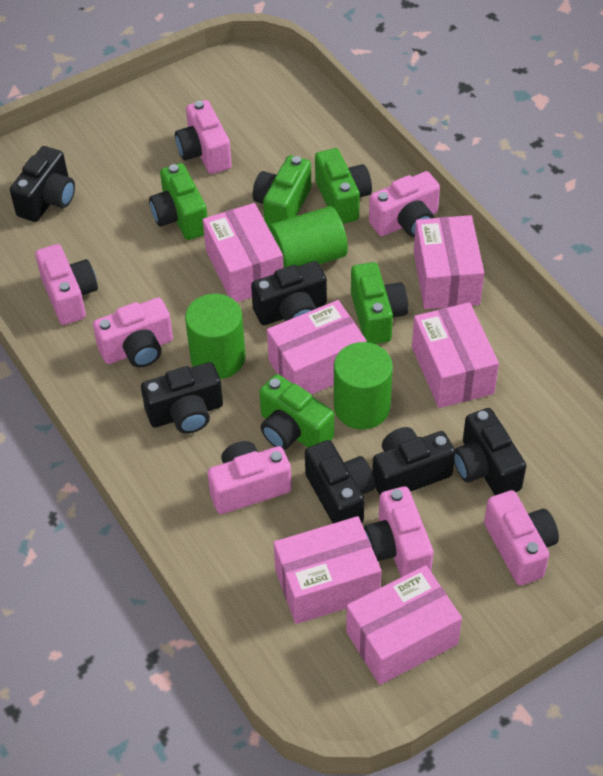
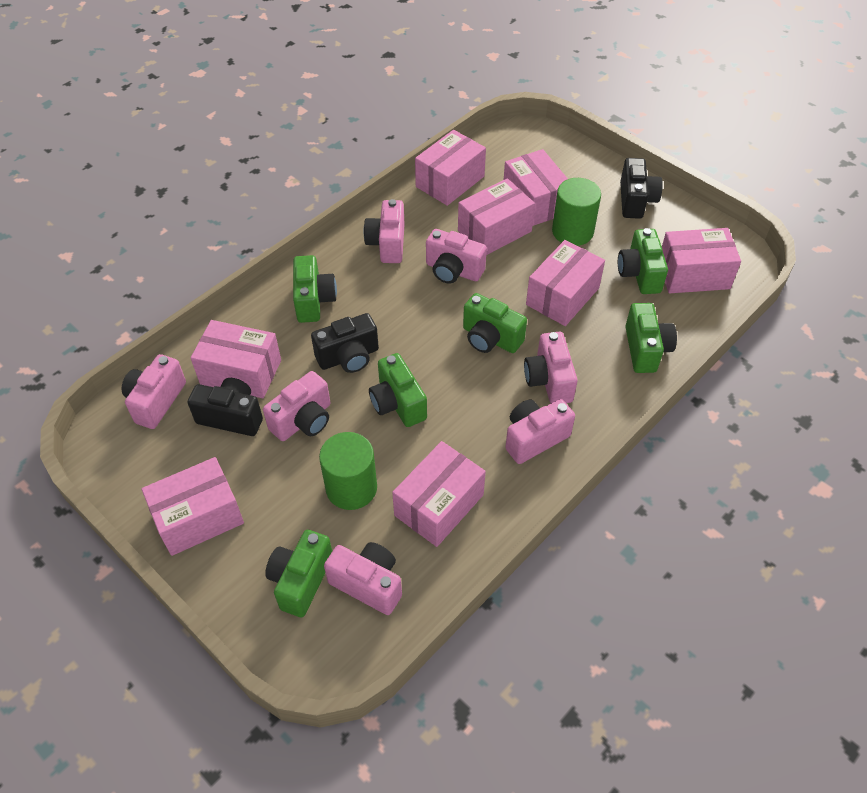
black camera: [10,146,75,222] [141,362,223,434] [251,261,327,325] [305,440,375,523] [372,427,455,495] [454,408,526,495] = 6 -> [188,378,263,436] [311,313,379,373] [620,158,663,219] = 3
green camera: [149,163,207,240] [253,155,311,226] [259,374,334,450] [315,148,372,224] [351,262,408,344] = 5 -> [265,530,332,617] [293,255,337,323] [369,353,427,427] [463,293,527,353] [618,228,668,294] [625,303,677,373] = 6
green cylinder: [185,294,246,379] [268,206,348,268] [334,342,393,429] = 3 -> [319,432,377,510] [552,178,601,246] = 2
pink box: [203,203,284,302] [267,300,367,395] [273,516,381,624] [346,565,462,685] [412,302,499,408] [414,215,484,309] = 6 -> [141,457,244,556] [191,320,281,398] [392,441,486,547] [415,130,486,206] [458,178,535,255] [504,149,568,226] [526,240,605,326] [662,228,741,293] = 8

